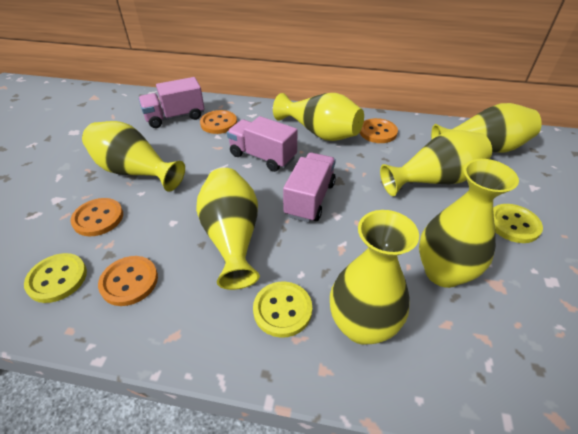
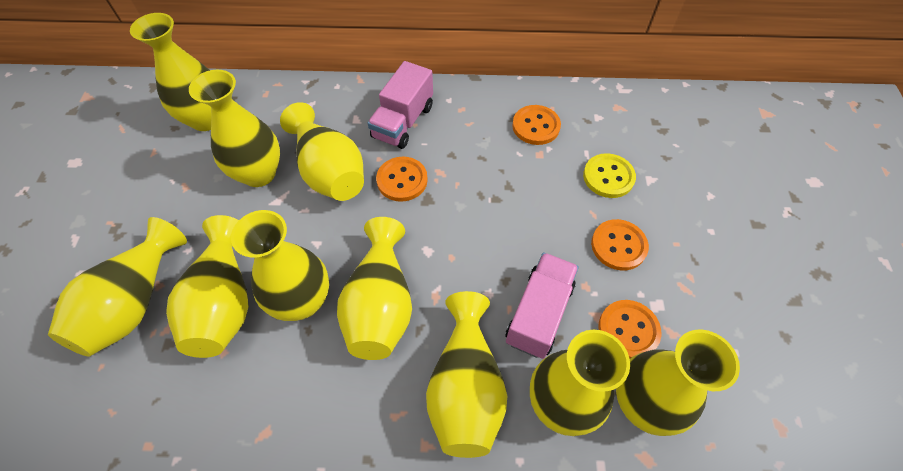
pink truck: [138,77,205,128] [227,116,298,172] [283,153,336,222] = 3 -> [368,61,433,149] [506,252,579,359] = 2
yellow button: [24,253,87,303] [253,282,312,338] [493,204,543,243] = 3 -> [583,153,636,198] = 1
yellow vase: [82,121,185,191] [196,168,260,290] [273,93,364,141] [330,210,419,345] [380,130,492,196] [419,159,519,288] [431,103,542,153] = 7 -> [48,217,187,357] [130,13,211,131] [166,215,249,358] [189,70,280,187] [231,210,329,321] [280,102,364,201] [337,217,412,360] [426,291,507,458] [530,329,630,436] [616,330,740,436] = 10

